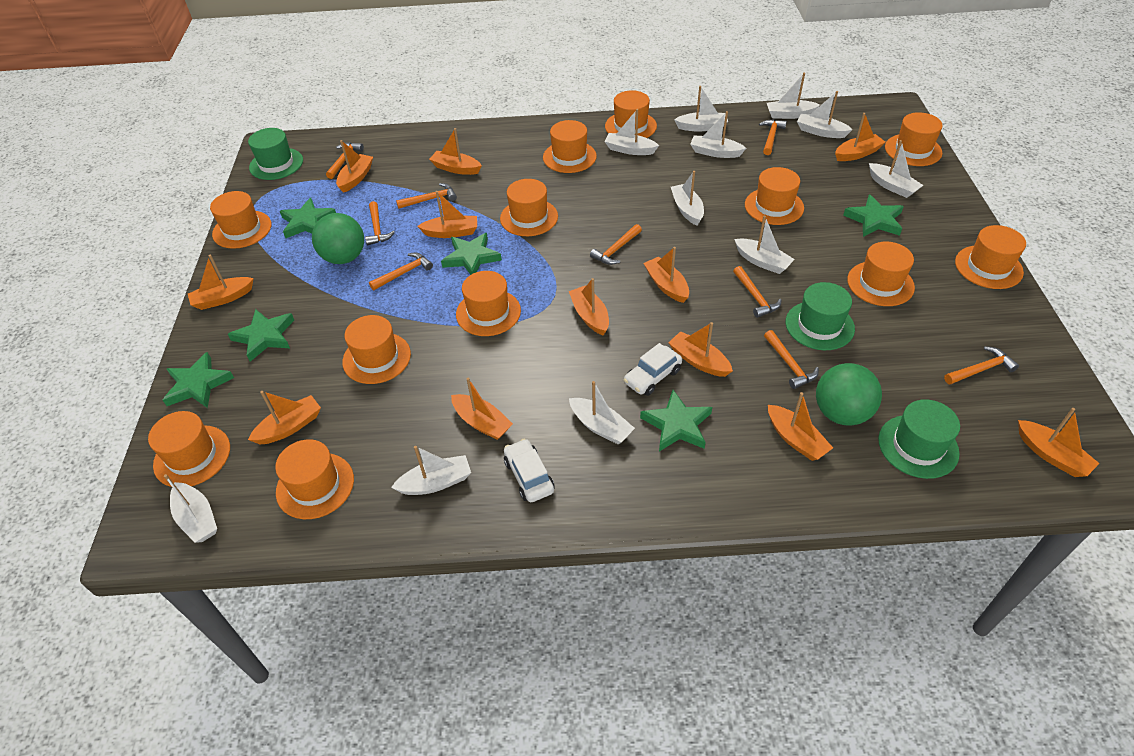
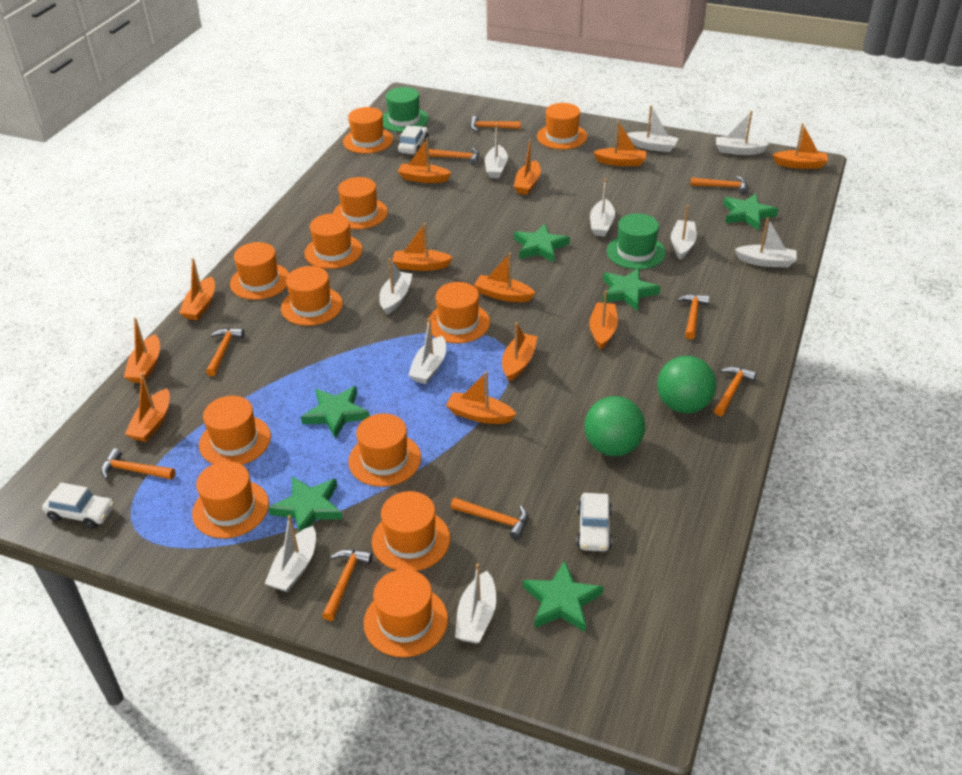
green hat: [248,128,303,180] [785,282,855,350] [878,399,960,479] = 3 -> [383,87,429,132] [607,213,666,269] = 2
white boat: [164,474,217,543] [391,446,471,495] [569,381,635,444] [604,109,659,155] [671,171,704,226] [674,86,728,131] [690,111,746,158] [734,216,795,274] [767,73,820,119] [797,91,853,138] [869,140,923,198] = 11 -> [264,515,316,592] [379,258,413,315] [408,318,446,384] [455,563,496,644] [485,124,508,178] [590,178,615,237] [626,105,679,152] [671,205,697,260] [716,110,769,155] [735,217,796,268] = 10
white car: [504,438,555,502] [624,343,682,396] = 2 -> [42,483,114,529] [398,126,429,154] [576,493,612,551] = 3

